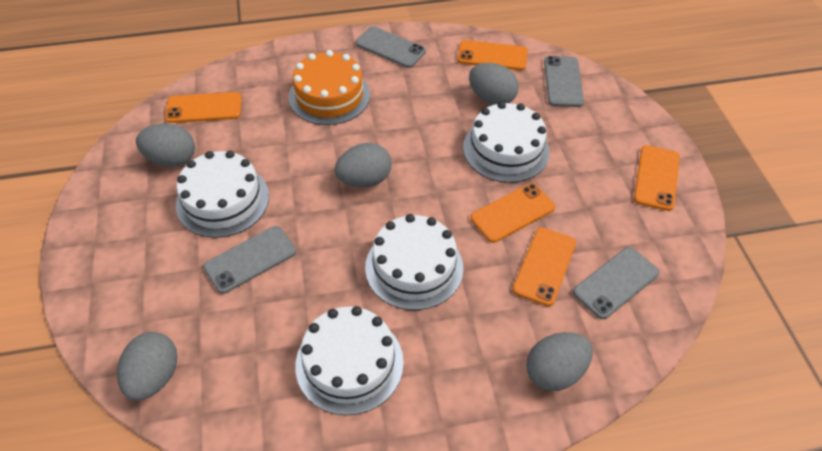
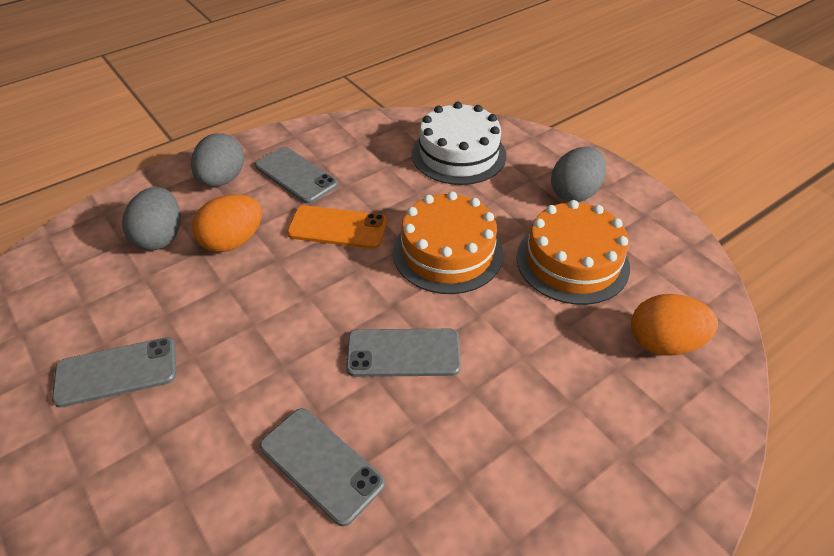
grey egg: [117,332,178,401] [136,124,195,167] [335,143,392,188] [469,63,519,105] [526,332,593,391] = 5 -> [122,187,181,251] [191,133,244,187] [551,147,606,202] = 3
orange cake: [289,50,370,125] = 1 -> [393,191,503,294] [516,200,630,305] = 2
orange egg: none = 0 -> [192,194,262,252] [631,294,718,356] = 2
orange phone: [165,92,242,123] [457,40,528,70] [470,183,555,243] [513,227,576,306] [634,145,680,211] = 5 -> [287,205,387,249] = 1
white cake: [176,151,269,238] [295,306,404,415] [365,214,463,310] [463,102,550,183] = 4 -> [412,102,507,185] = 1

